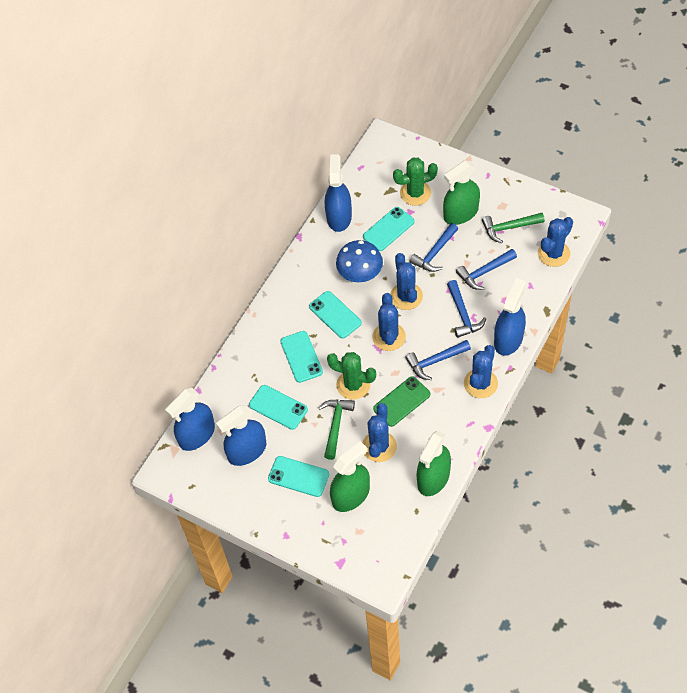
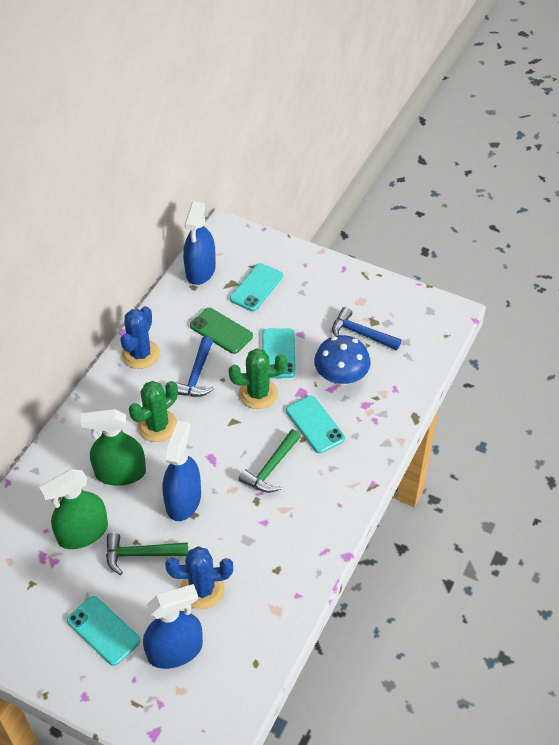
blue cactus: [362,403,397,462] [372,293,406,351] [390,253,423,310] [464,345,498,398] [538,217,573,267] = 5 -> [121,306,160,369] [165,546,233,609] = 2
blue hammer: [405,340,471,380] [409,223,458,272] [447,280,486,338] [456,249,517,290] = 4 -> [175,337,214,397] [332,307,402,350] = 2
blue spray bottle: [165,388,215,451] [216,405,267,466] [325,154,352,232] [494,278,526,356] = 4 -> [143,584,203,669] [162,421,201,521] [183,202,216,285] = 3
green spray bottle: [330,441,370,512] [417,431,451,496] [443,161,480,225] = 3 -> [39,469,108,549] [80,409,146,486] = 2
turquoise phone: [249,385,308,430] [268,456,329,497] [280,331,323,383] [309,291,362,339] [363,207,415,251] = 5 -> [67,596,140,666] [230,263,283,311] [262,328,296,378] [286,396,345,454] = 4

